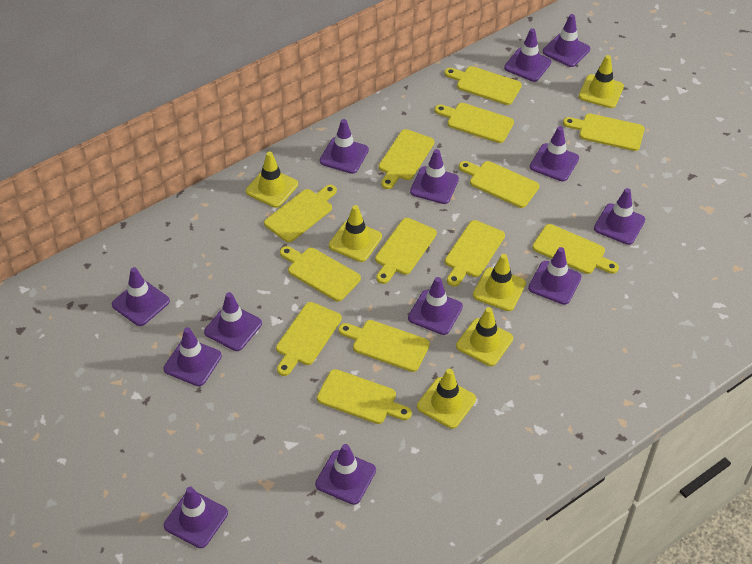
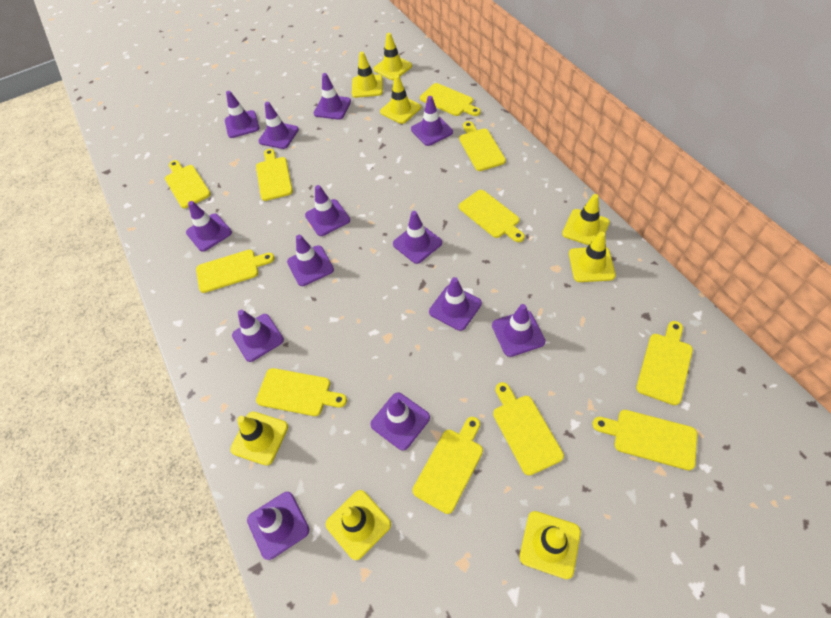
yellow cutting board: [264,185,337,242] [276,302,342,376] [280,246,361,301] [317,369,412,424] [338,320,430,372] [375,218,437,284] [379,129,434,189] [435,103,514,143] [444,66,522,105] [445,220,505,287] [459,161,539,208] [532,224,619,274] [563,113,645,151] = 13 -> [165,160,211,208] [196,250,274,293] [256,149,293,201] [256,368,347,416] [413,417,483,514] [420,83,481,116] [459,121,506,171] [459,190,525,242] [493,382,564,476] [593,410,697,470] [636,321,693,405] = 11
yellow traffic cone: [246,152,298,208] [329,205,382,262] [417,368,476,429] [456,307,513,366] [473,254,526,311] [579,55,624,108] = 6 -> [230,412,288,466] [326,490,391,560] [352,52,383,98] [373,33,412,80] [380,75,421,124] [519,511,581,579] [562,194,610,245] [569,232,616,282] = 8

